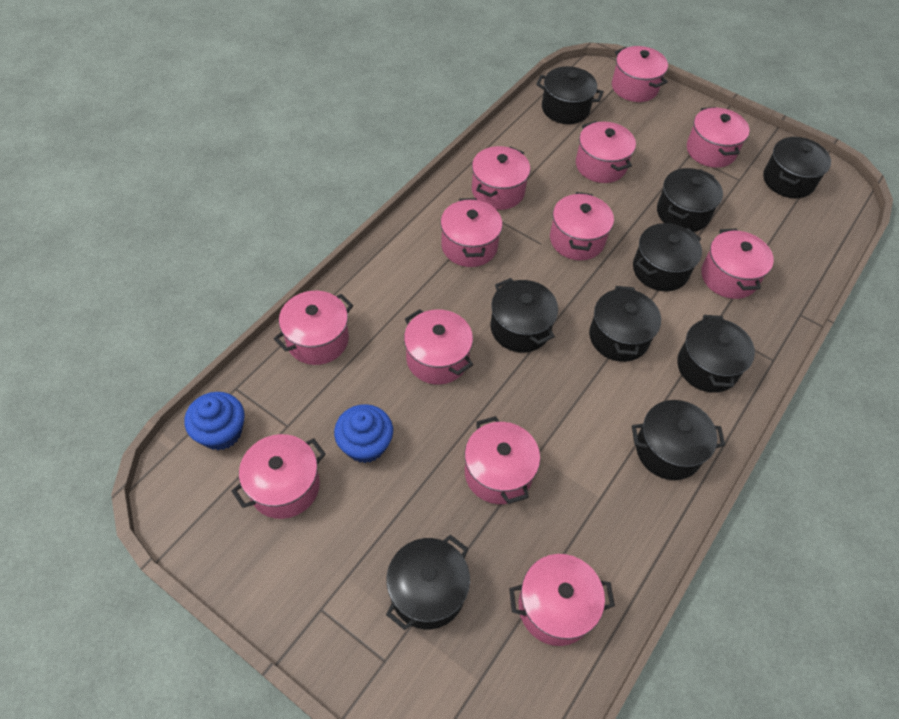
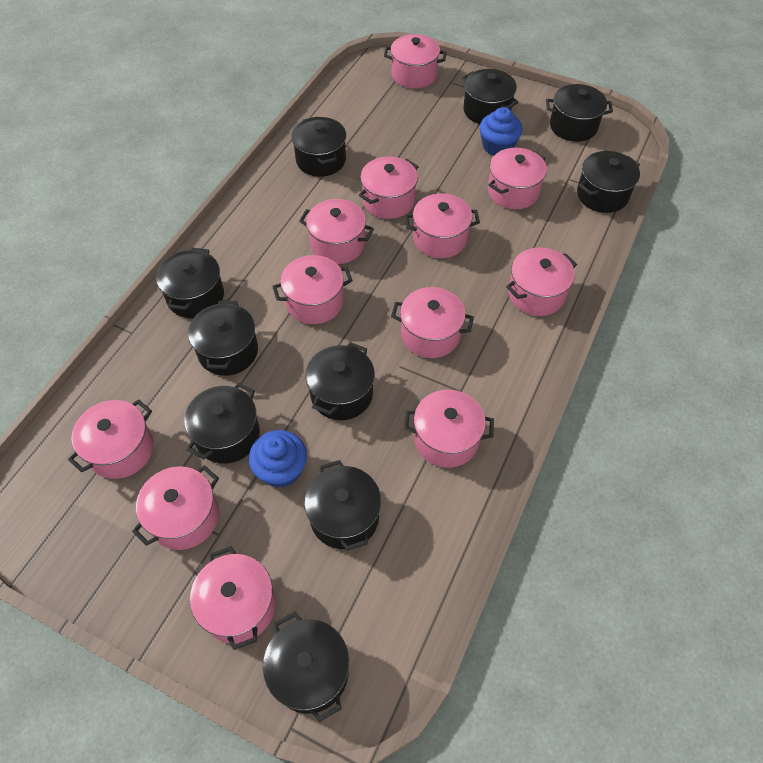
black pot: [386,535,470,630] [490,278,558,353] [536,66,604,124] [589,286,661,362] [632,400,725,480] [633,223,702,291] [657,168,723,232] [677,315,755,393] [763,137,831,198] = 9 -> [156,247,224,318] [184,383,260,464] [188,301,258,376] [263,612,349,722] [291,116,346,177] [304,460,381,551] [306,342,375,420] [462,69,519,124] [546,84,613,142] [577,151,640,213] = 10

